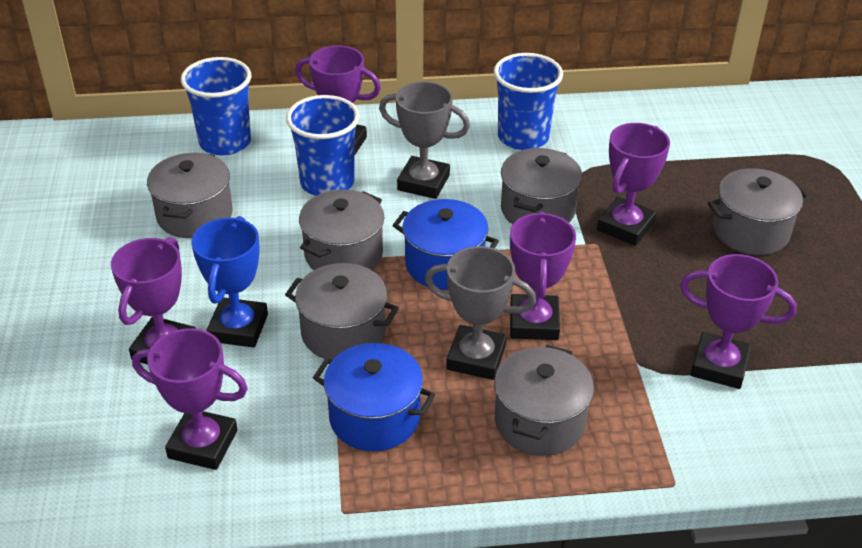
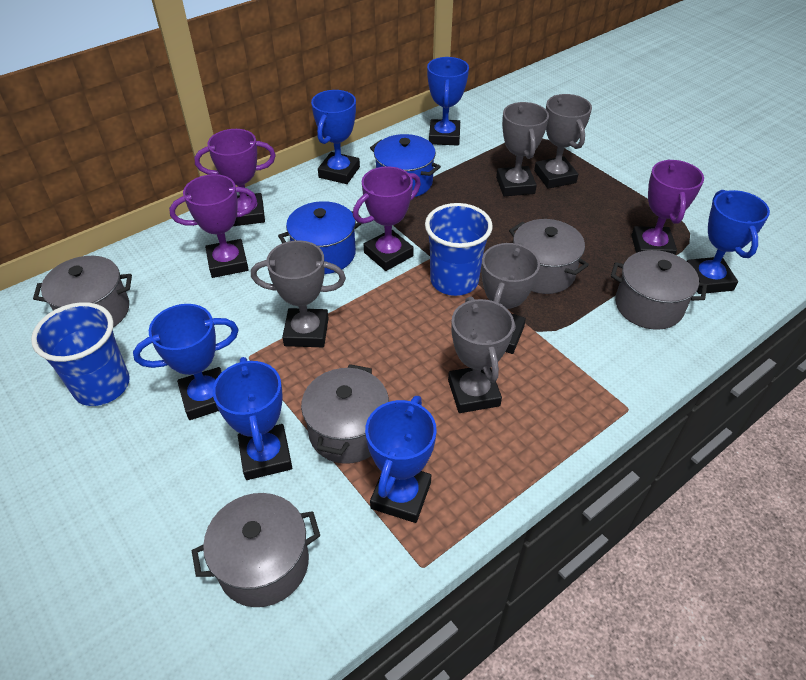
blue cup: [181,57,251,156] [286,95,360,196] [494,53,563,150] = 3 -> [31,302,129,406] [425,203,493,296] = 2
blue trophy: [191,216,268,348] = 1 -> [133,304,239,420] [213,357,292,480] [311,90,360,184] [365,396,437,523] [427,57,469,146] [687,190,770,294] = 6
grey pot: [147,153,233,238] [285,263,399,360] [299,189,384,270] [494,345,594,456] [501,148,582,224] [708,168,810,255] = 6 -> [33,256,132,327] [192,493,320,607] [301,364,389,464] [509,219,589,294] [611,250,707,330] = 5
grey trophy: [379,81,470,199] [425,246,536,380] = 2 -> [251,240,346,347] [448,297,514,413] [482,243,540,354] [496,102,549,196] [534,94,592,189] = 5
purple trophy: [111,237,196,365] [132,328,248,470] [295,46,381,156] [510,211,576,340] [597,123,670,246] [680,254,797,389] = 6 -> [169,174,257,278] [194,129,276,227] [353,166,421,271] [631,159,704,255] = 4

